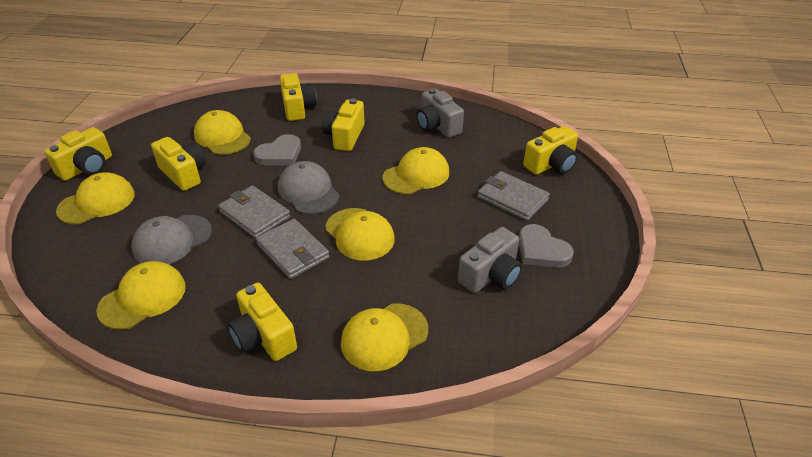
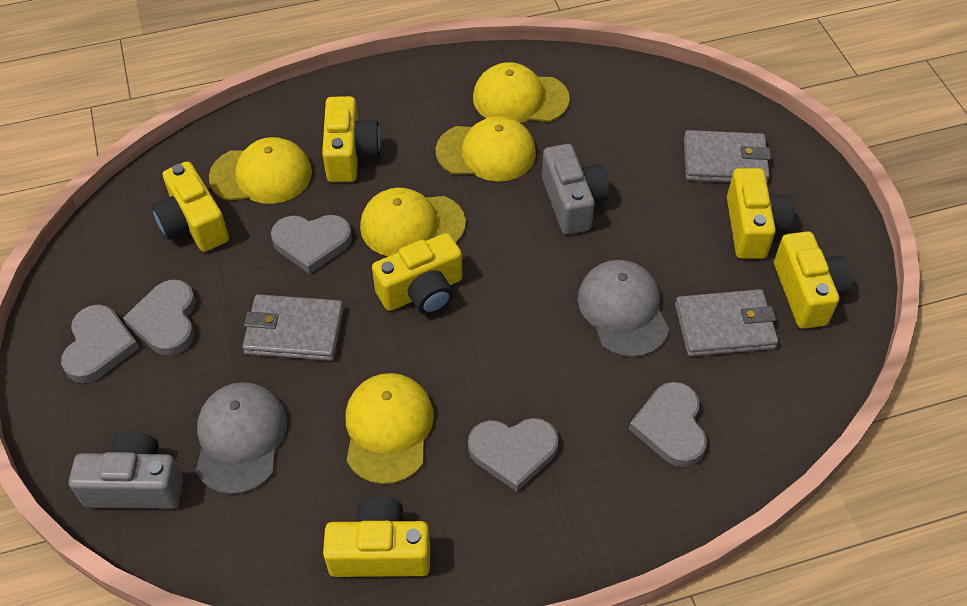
grey heart: [253,134,301,166] [519,224,574,268] = 2 -> [61,304,139,383] [123,280,196,356] [271,215,352,274] [468,418,559,492] [629,382,707,467] = 5
yellow cap: [56,172,135,224] [97,261,186,330] [194,110,251,155] [325,208,395,261] [341,303,428,371] [382,147,449,194] = 6 -> [209,137,312,204] [345,373,434,484] [360,188,466,256] [436,116,536,181] [473,62,570,123] = 5

